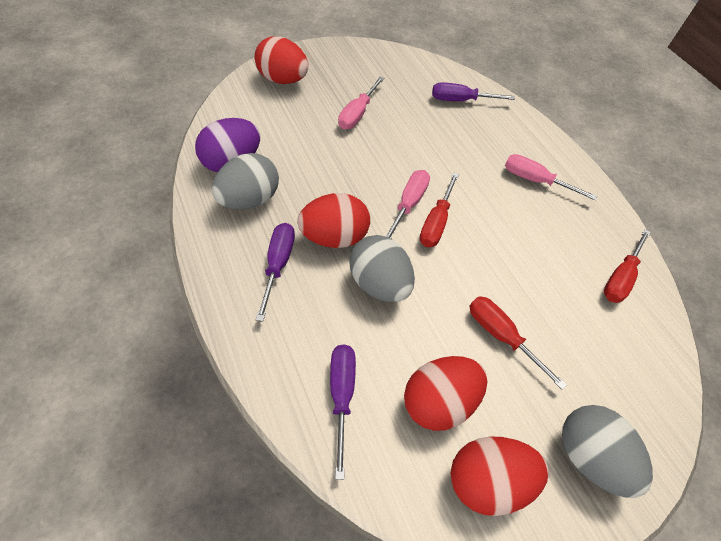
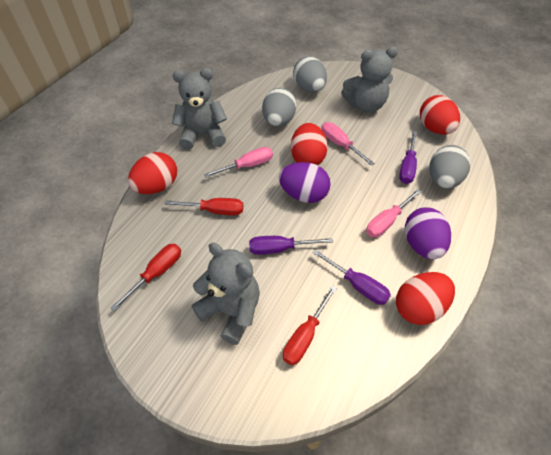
grey teddy bear: none = 0 -> [172,68,227,150] [191,243,260,345] [341,47,398,113] = 3
purple egg: [195,118,260,172] = 1 -> [279,162,331,203] [405,207,451,259] = 2

